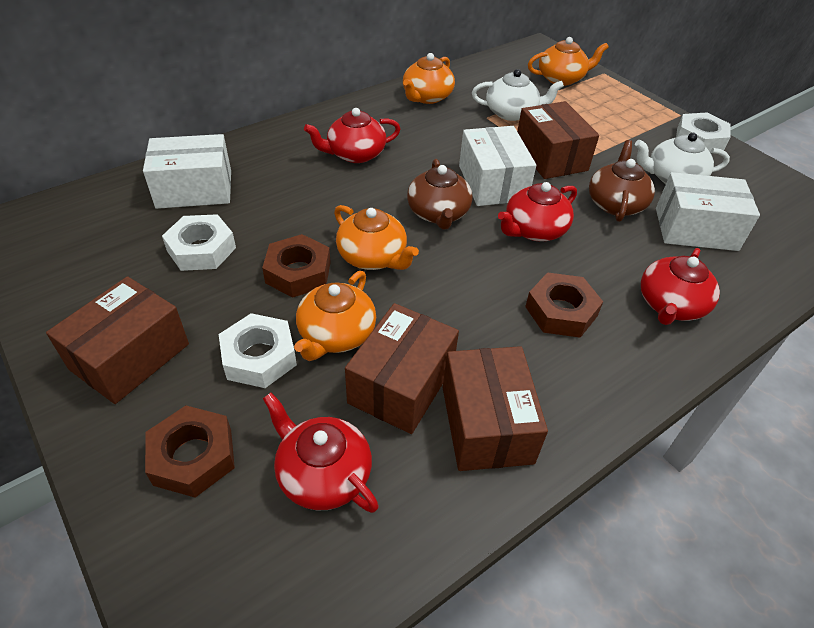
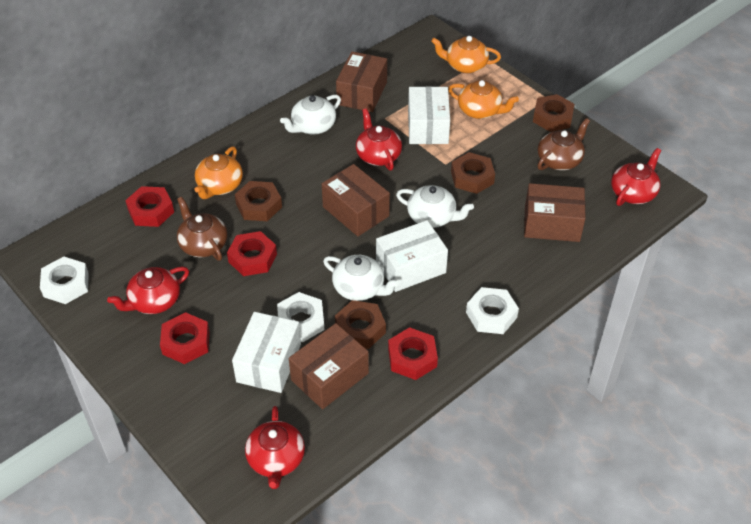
brown nut: [145,406,235,498] [262,234,331,298] [525,272,603,338] = 3 -> [235,181,282,221] [335,300,386,349] [451,152,495,194] [533,94,575,132] = 4
orange teapot: [294,271,376,361] [334,205,419,270] [403,53,455,104] [528,37,609,86] = 4 -> [194,146,243,199] [431,36,501,73] [448,80,519,119] = 3
red nut: none = 0 -> [125,186,174,227] [160,312,210,364] [227,231,277,276] [388,327,438,380] = 4
white teapot: [472,69,564,121] [635,133,730,184] = 2 -> [280,95,341,135] [323,255,399,301] [396,185,474,228] = 3

